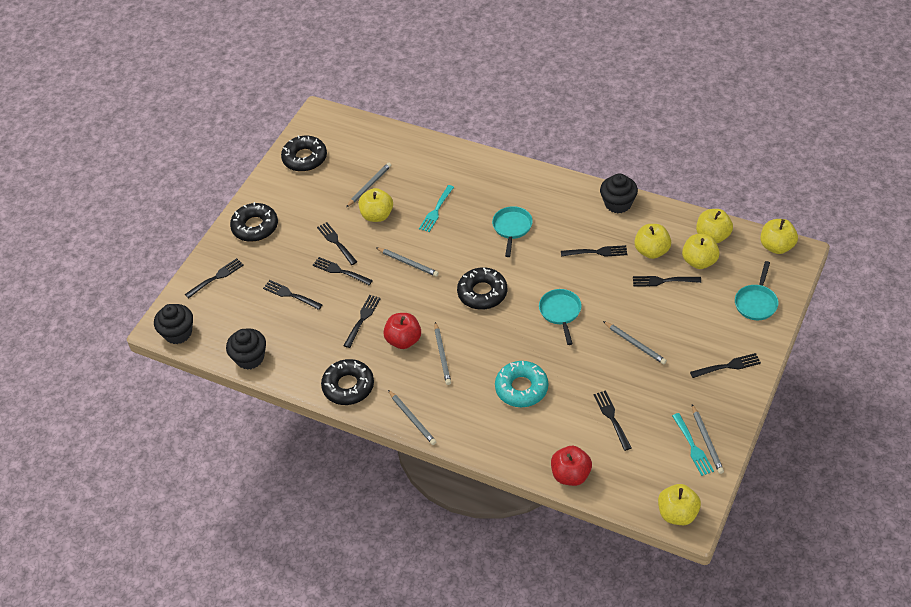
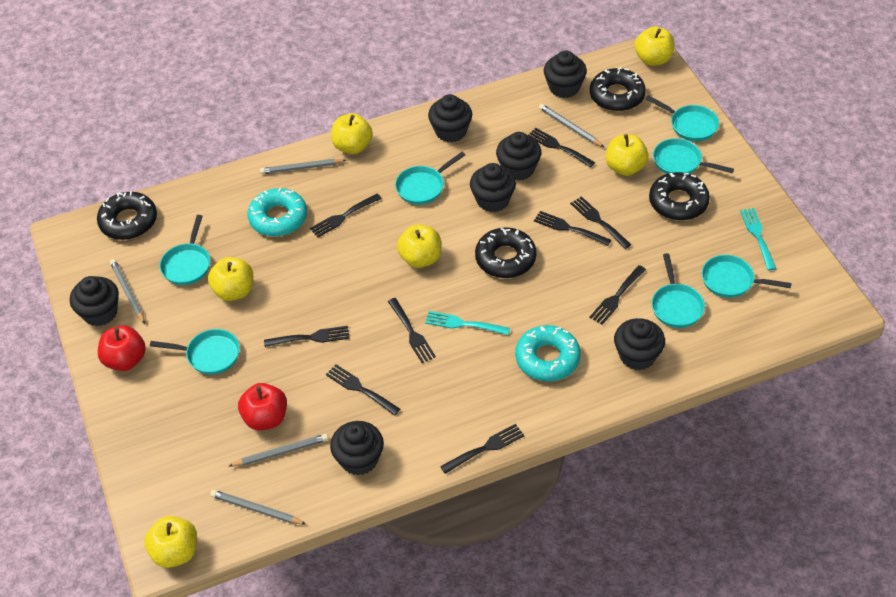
black cupcake: [154,304,193,344] [226,328,266,370] [600,174,638,213] = 3 -> [70,276,119,326] [330,421,384,475] [428,94,472,143] [470,163,516,212] [496,132,541,181] [544,51,587,98] [614,318,665,370] = 7
grey pencil: [346,163,391,207] [376,247,439,277] [388,390,436,445] [434,322,451,385] [603,321,667,364] [692,405,724,474] = 6 -> [110,259,145,324] [210,490,306,524] [229,434,328,467] [260,159,346,174] [539,104,604,147] = 5
turquoise donut: [495,361,548,407] = 1 -> [248,188,307,237] [515,325,581,381] = 2
turquoise pan: [492,206,533,257] [539,289,582,345] [735,261,779,320] = 3 -> [150,329,240,375] [160,215,210,285] [395,152,465,205] [646,95,719,141] [651,253,705,328] [653,138,734,174] [702,255,792,298] = 7

